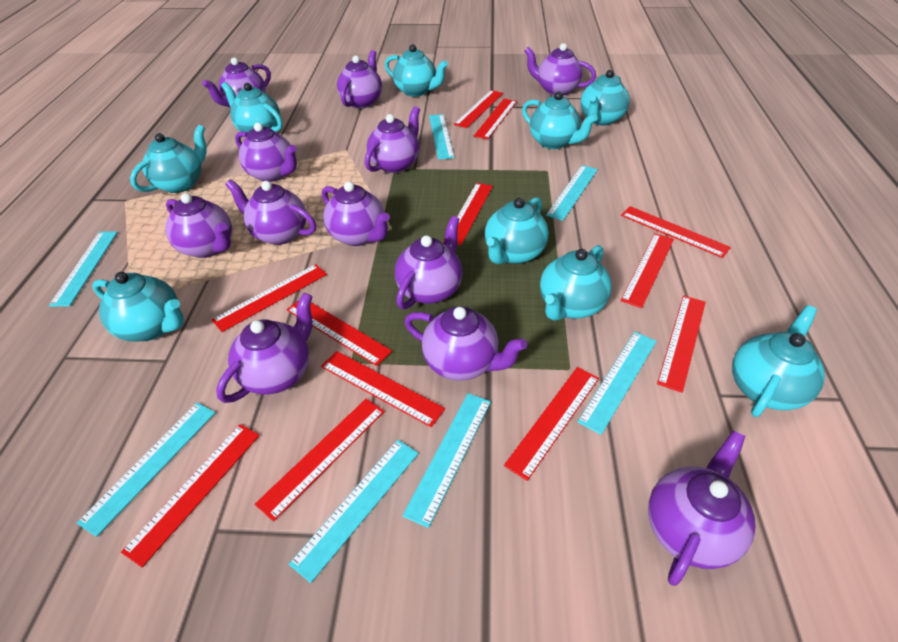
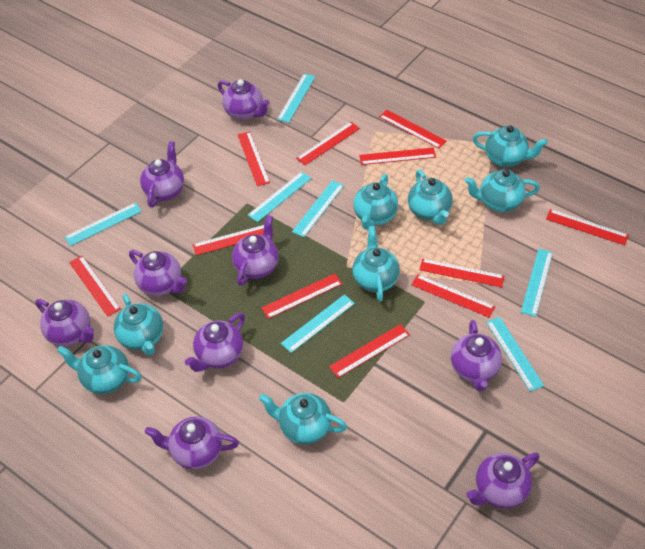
purple teapot: [165,193,232,258] [202,58,271,107] [216,293,313,403] [225,179,316,245] [235,123,297,182] [322,181,390,246] [337,50,382,109] [365,106,420,173] [395,216,462,309] [404,306,527,381] [524,43,596,96] [648,430,756,586] = 12 -> [35,299,94,346] [129,250,187,296] [140,141,184,208] [145,416,239,469] [185,313,245,372] [218,79,270,120] [232,215,279,286] [451,320,502,392] [466,452,540,508] = 9
red ruler: [121,424,260,567] [212,264,327,332] [255,399,385,522] [287,300,392,366] [321,351,445,427] [443,183,493,245] [454,90,503,128] [474,99,517,139] [504,367,599,481] [621,206,731,258] [621,233,674,308] [657,295,706,393] = 12 -> [69,256,121,317] [192,225,274,255] [237,131,270,186] [261,274,342,319] [296,122,360,165] [329,324,410,378] [359,147,436,165] [379,110,447,149] [411,274,495,318] [419,258,505,287] [546,209,629,245] = 11
turquoise teapot: [92,272,184,342] [130,125,207,193] [221,82,283,132] [384,45,448,97] [485,197,549,264] [522,92,597,149] [540,245,612,321] [580,70,630,126] [732,305,825,417] = 9 -> [57,345,142,394] [114,294,163,356] [259,393,347,445] [352,226,400,301] [353,174,398,230] [408,170,453,225] [465,169,540,212] [472,126,548,167] = 8

